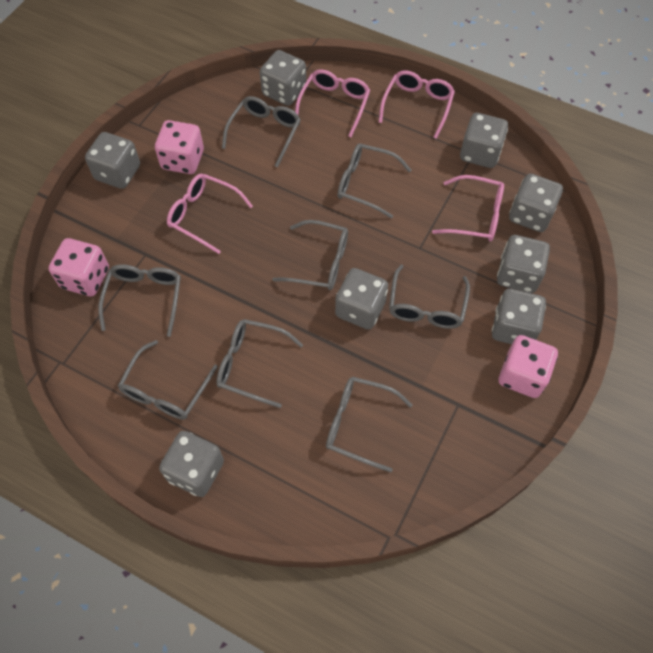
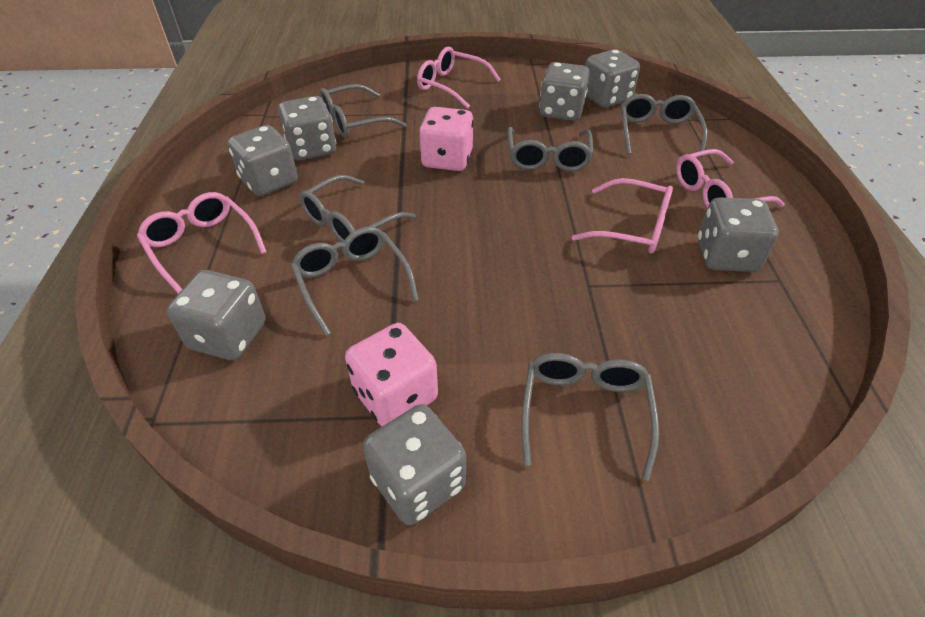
grey dice: [85,132,140,189] [159,431,224,497] [260,50,306,106] [335,268,388,329] [460,113,508,168] [492,289,546,344] [497,235,550,293] [509,174,563,232] = 8 -> [167,270,266,360] [228,125,298,196] [278,96,336,161] [363,404,466,525] [539,62,590,121] [585,49,640,108] [698,197,779,272] = 7
grey glasses: [98,264,181,337] [118,340,218,420] [216,319,303,408] [222,96,301,168] [272,220,348,290] [326,376,412,472] [337,143,411,218] [389,265,470,329] = 8 -> [291,227,419,336] [299,175,416,242] [320,84,407,138] [507,127,593,171] [521,353,659,481] [621,94,707,157] = 6
pink dice: [49,238,109,296] [155,120,204,174] [499,335,558,398] = 3 -> [345,323,438,426] [419,107,474,171] = 2

